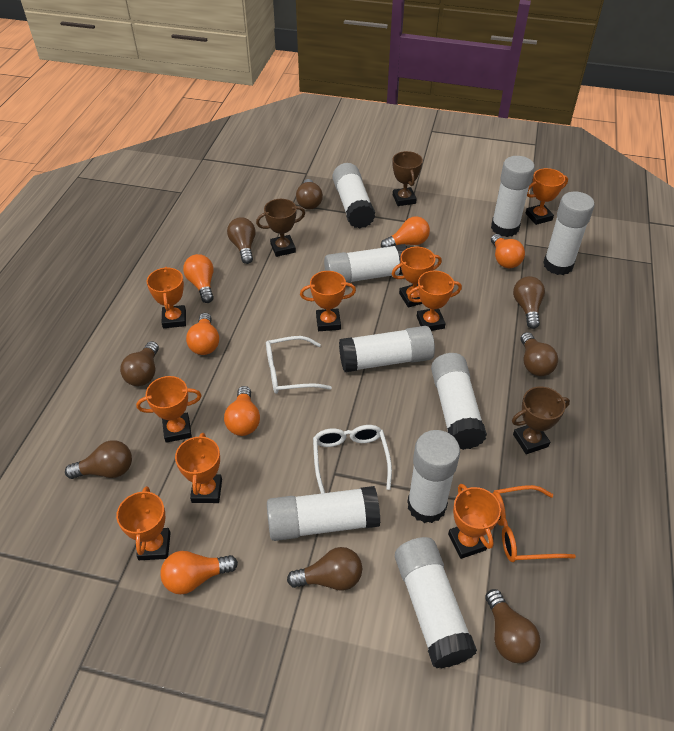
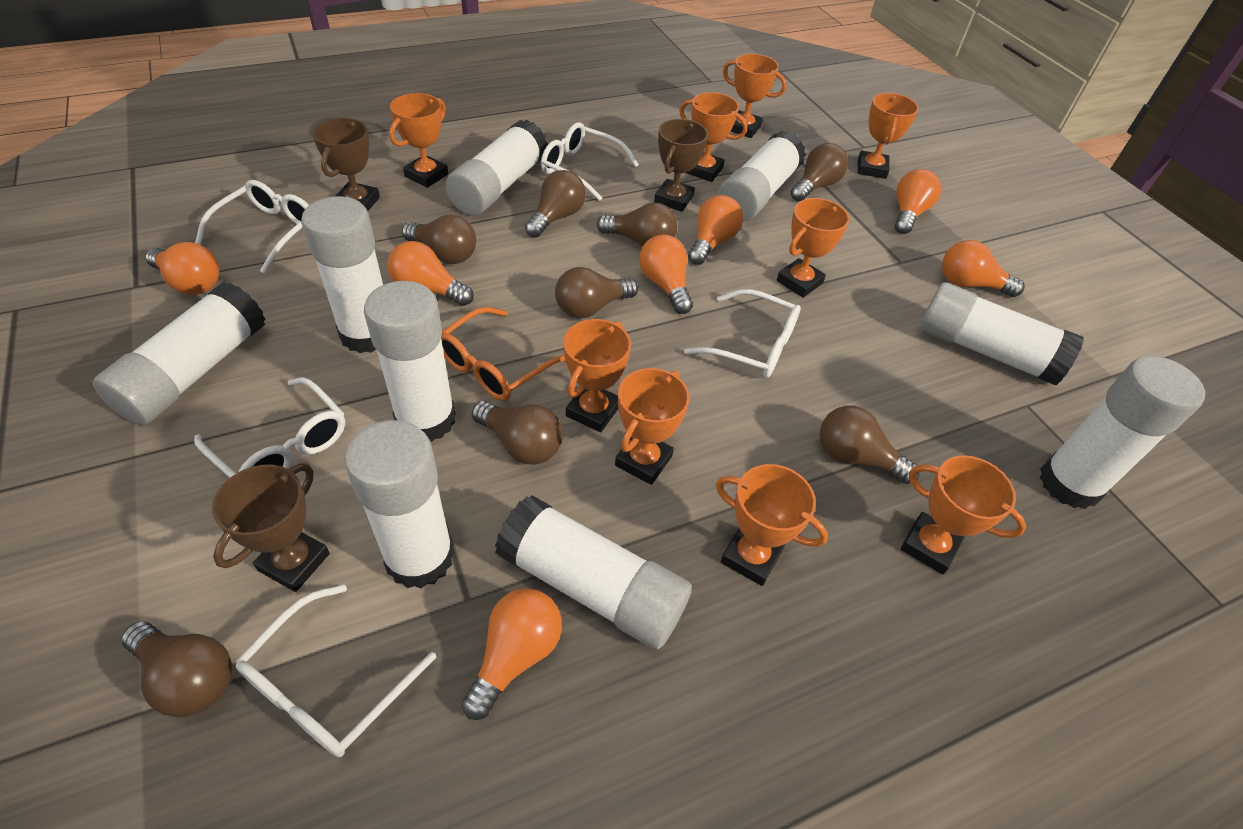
orange light bulb: [160,551,238,594] [183,254,214,303] [186,313,219,355] [224,386,260,436] [381,216,430,248] [491,234,525,268] = 6 -> [146,242,220,295] [387,241,474,306] [461,588,562,720] [639,235,693,314] [688,195,743,265] [895,169,941,234] [942,240,1024,297] = 7
white glasses: [266,336,332,394] [313,425,392,494] = 2 -> [194,377,345,478] [195,180,309,274] [236,584,436,757] [541,122,639,201] [684,289,801,378] = 5

